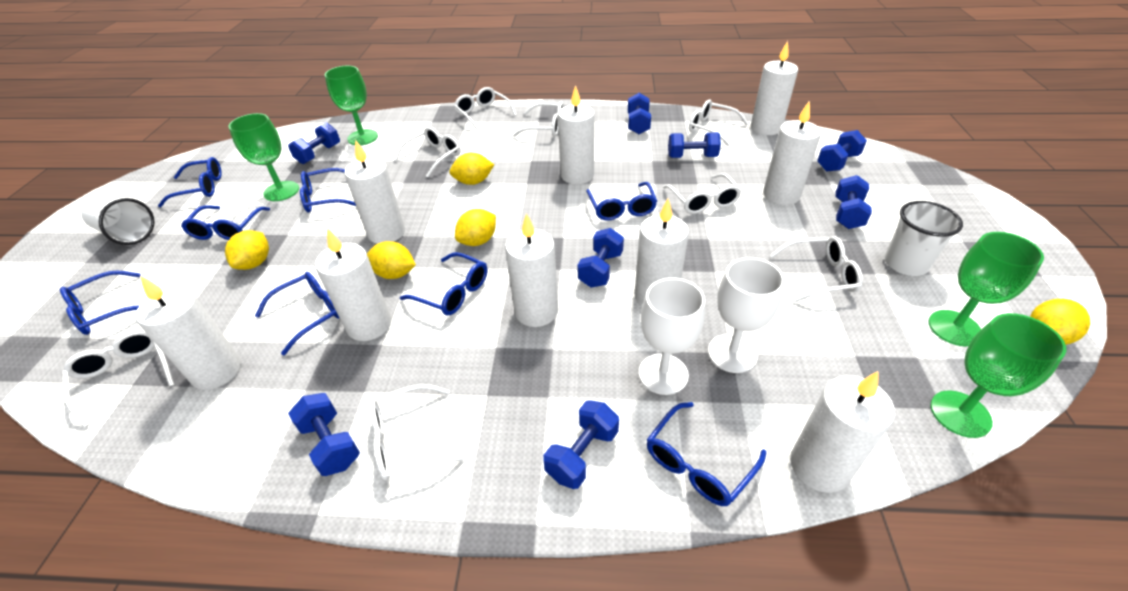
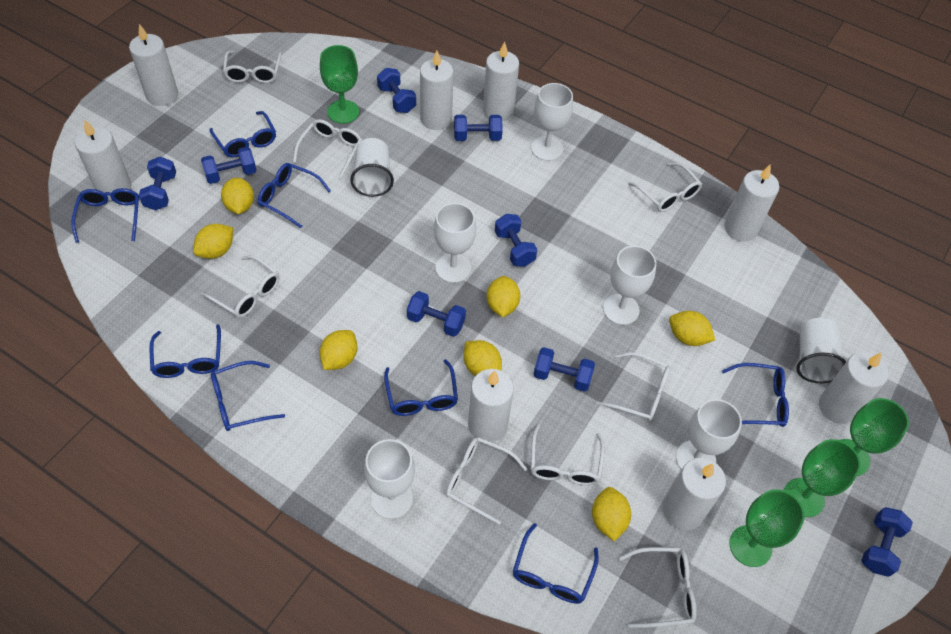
white candle: [135,276,241,390] [315,228,391,341] [344,140,405,244] [505,213,558,327] [558,85,594,184] [635,199,689,307] [751,41,798,135] [763,100,821,205] [790,371,895,493] = 9 -> [75,120,131,201] [129,24,178,106] [420,50,453,130] [468,369,514,442] [483,41,519,121] [663,458,726,530] [724,165,779,241] [819,352,889,424] = 8
white goblet: [639,278,705,395] [708,257,784,373] = 2 -> [364,439,415,519] [434,203,476,283] [531,83,573,161] [603,246,657,325] [676,399,742,470] = 5
yellow lemon: [225,230,269,270] [367,241,416,279] [449,153,494,185] [455,209,496,246] [1030,299,1090,345] = 5 -> [193,224,233,259] [221,178,254,214] [320,330,357,370] [463,340,502,376] [487,276,520,317] [592,487,631,541] [669,311,715,346] = 7

